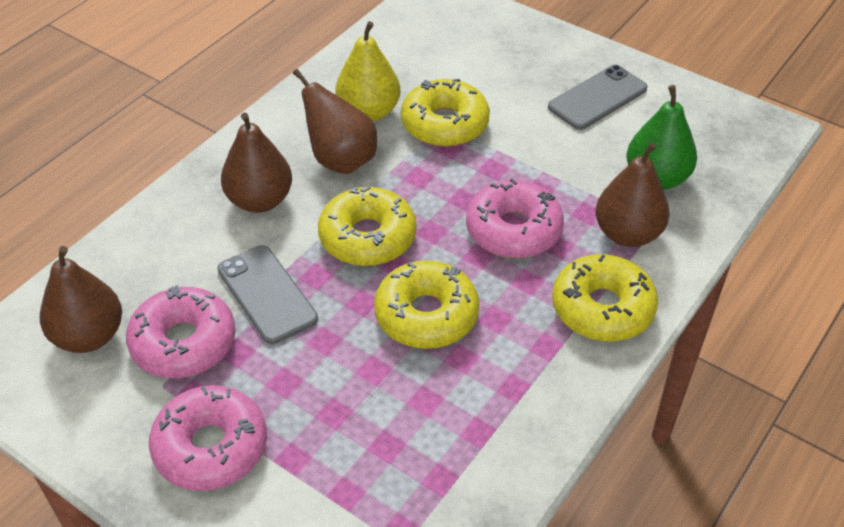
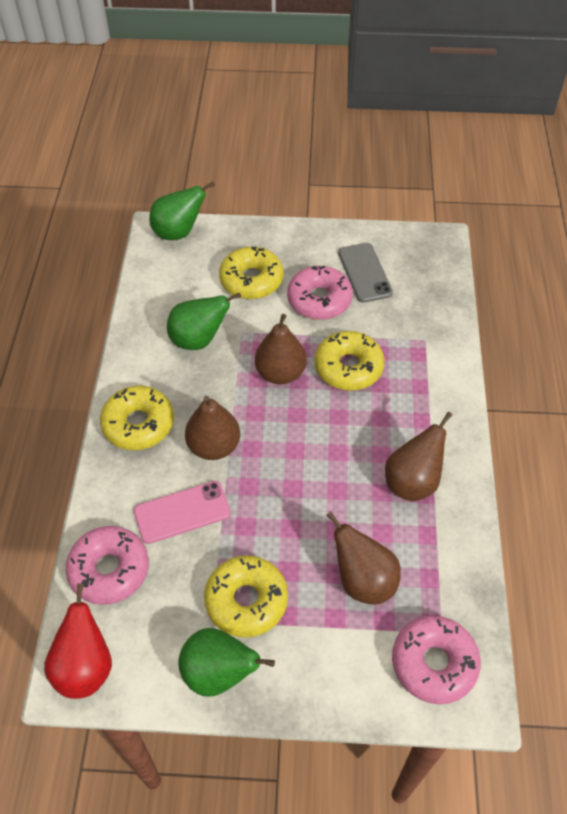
green pear: [626,85,697,190] = 1 -> [149,182,215,240] [167,293,241,350] [178,628,275,696] = 3
grey phone: [217,245,318,344] [548,65,648,130] = 2 -> [338,243,393,303] = 1
pink phone: none = 0 -> [134,481,231,544] = 1
red pear: none = 0 -> [44,583,112,699] = 1
yellow pear: [335,21,400,121] = 1 -> none = 0

